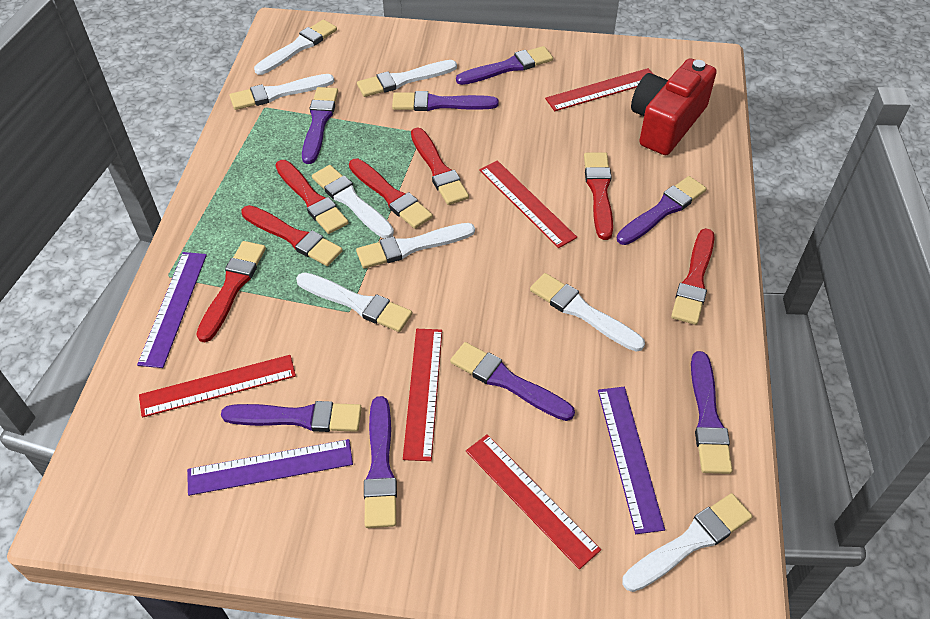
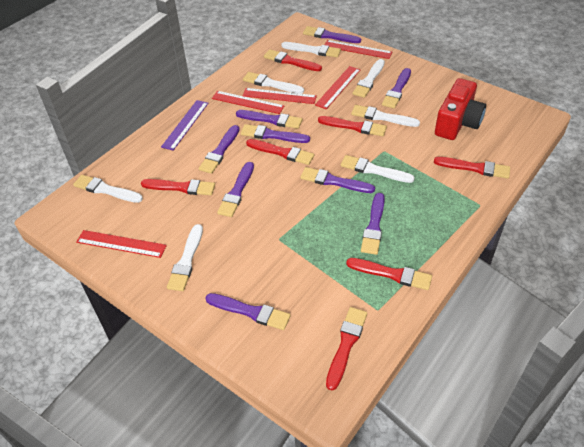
purple brush: [221,401,362,432] [302,87,338,164] [364,396,397,528] [392,91,499,111] [450,342,575,421] [456,46,553,85] [617,176,706,245] [691,351,733,474] = 8 -> [199,125,240,174] [205,293,291,330] [217,162,254,217] [236,110,302,129] [241,124,310,143] [300,167,375,193] [303,26,361,43] [361,193,385,255] [382,68,411,108] = 9
purple ruler: [137,252,207,368] [187,439,353,496] [598,387,665,534] = 3 -> [161,100,208,150] = 1
white brush: [230,74,334,110] [254,19,337,75] [296,272,412,332] [312,165,394,239] [356,223,475,269] [357,60,457,97] [530,273,645,351] [622,493,753,592] = 8 -> [73,175,143,203] [167,224,203,291] [243,72,304,94] [281,42,341,57] [341,155,415,183] [351,105,420,127] [353,59,385,98] = 7

